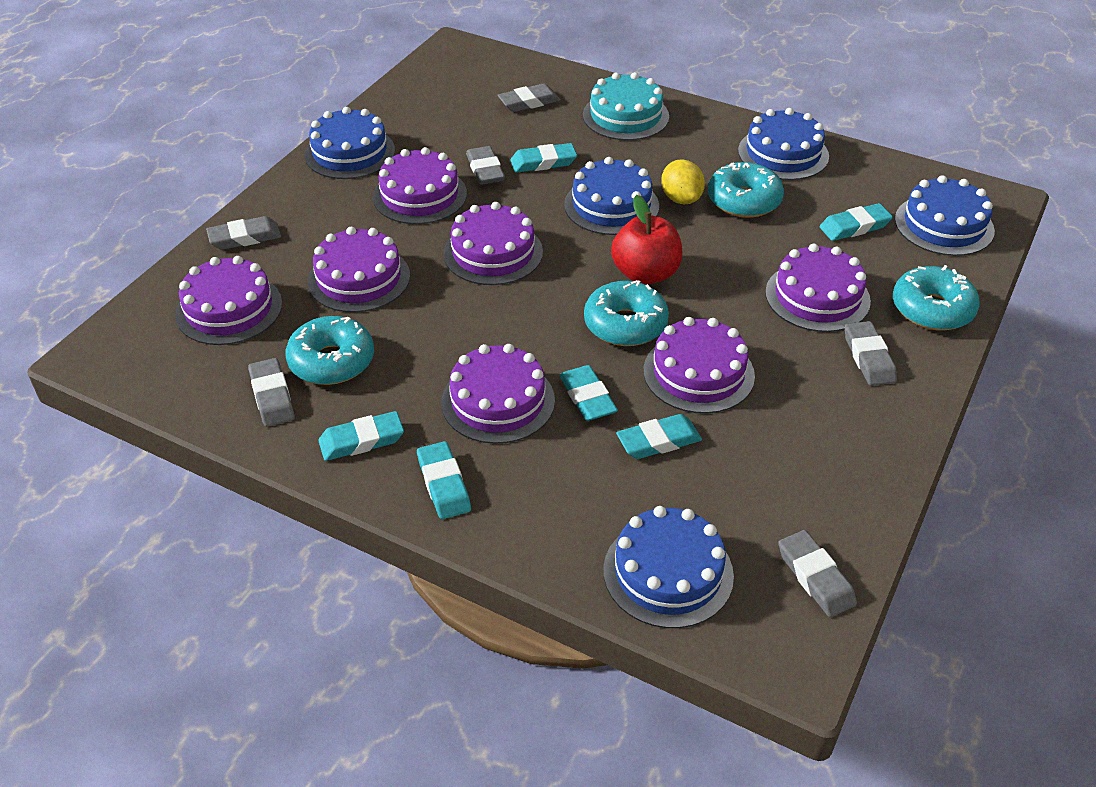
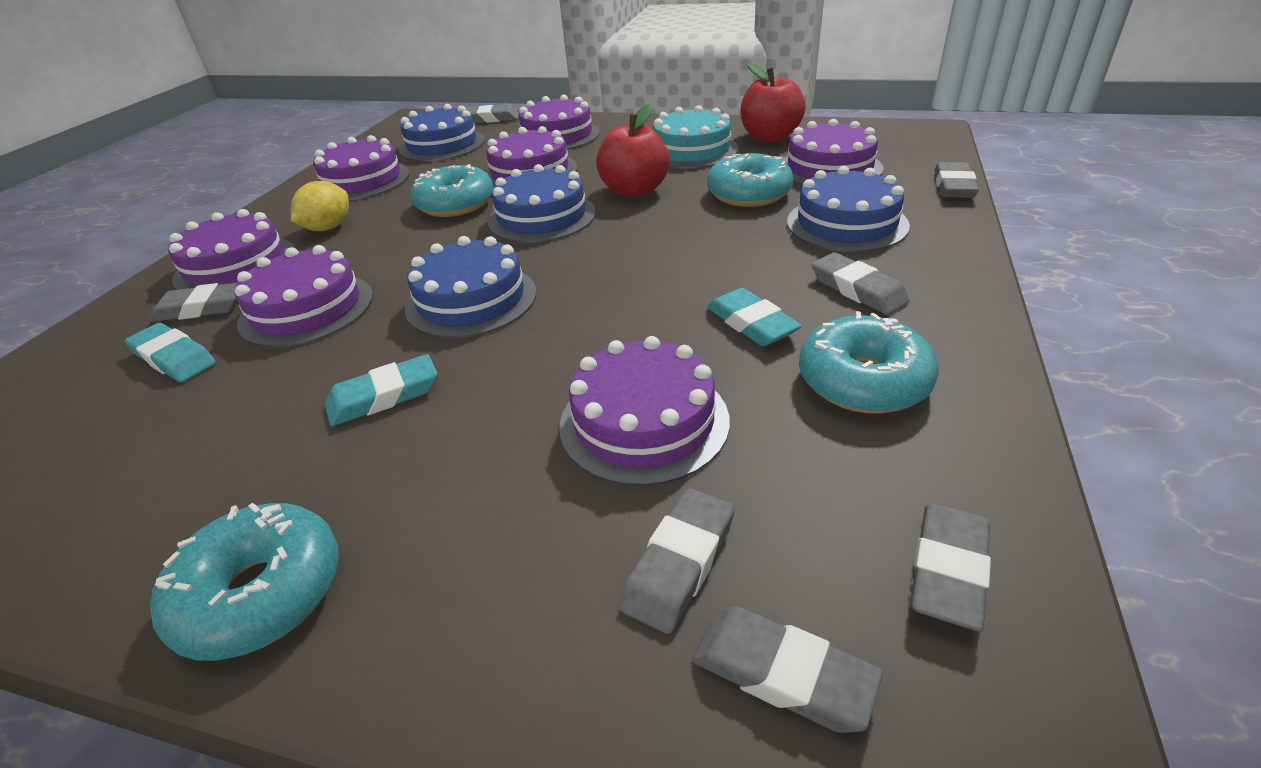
blue cake: [304,107,395,179] [564,157,659,235] [603,506,734,628] [738,108,829,180] [895,175,995,256] = 5 -> [399,104,485,161] [405,236,536,338] [488,164,596,243] [787,166,910,252] = 4
grey eraser: [206,216,281,250] [248,358,295,427] [466,146,505,185] [498,83,560,112] [778,530,857,617] [845,321,897,386] = 6 -> [150,283,237,322] [466,105,519,123] [619,488,735,634] [692,606,883,733] [812,252,910,315] [910,503,991,631] [934,162,979,198] = 7
red apple: [611,195,683,285] = 1 -> [596,103,670,197] [741,63,806,142] = 2
turquoise eraser: [319,411,404,461] [417,441,471,519] [510,143,577,173] [559,365,618,421] [616,414,702,459] [820,203,893,241] = 6 -> [125,323,216,382] [325,354,438,426] [707,288,802,346] = 3

